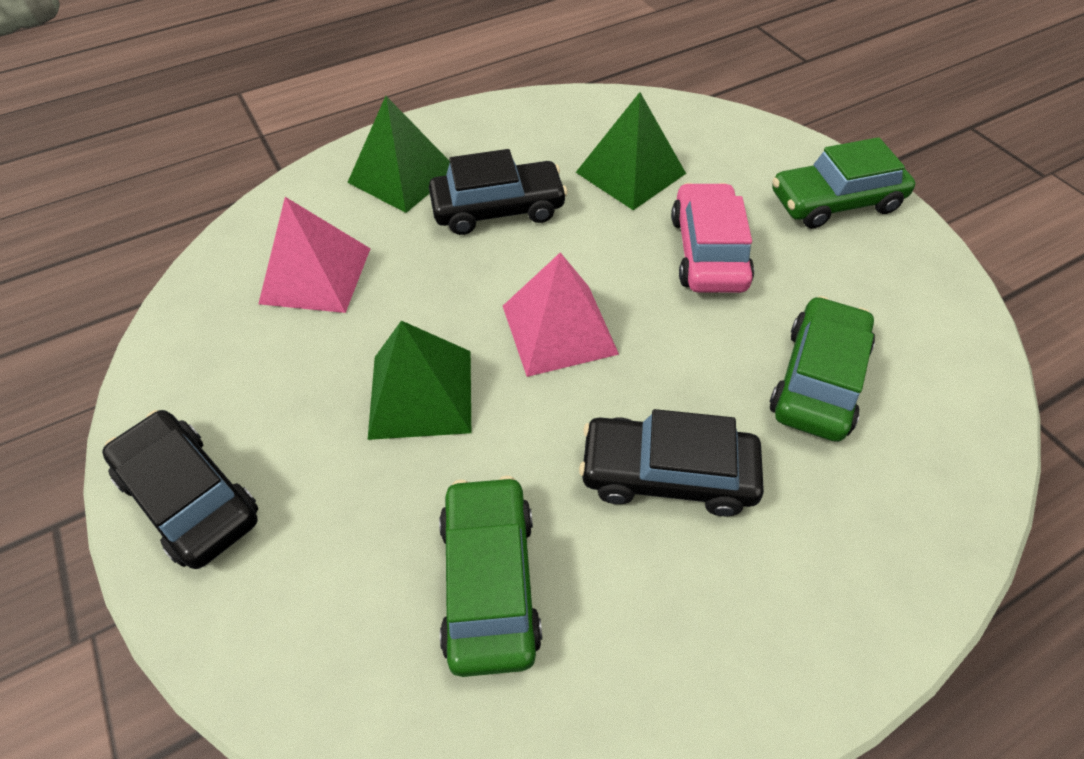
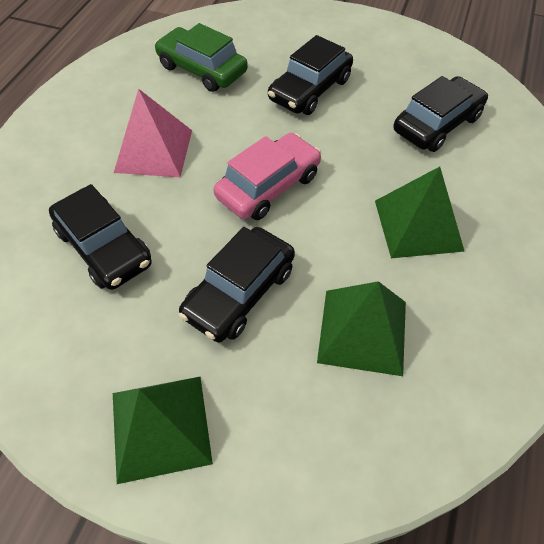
black car: [102,410,258,569] [429,149,568,235] [579,409,764,516] = 3 -> [49,184,152,290] [179,227,295,342] [268,35,353,115] [394,76,488,152] = 4
green car: [439,476,542,677] [770,296,875,442] [772,137,915,228] = 3 -> [154,23,248,92] = 1
pink pyramid: [258,197,371,313] [503,252,619,377] = 2 -> [114,88,192,177] = 1

